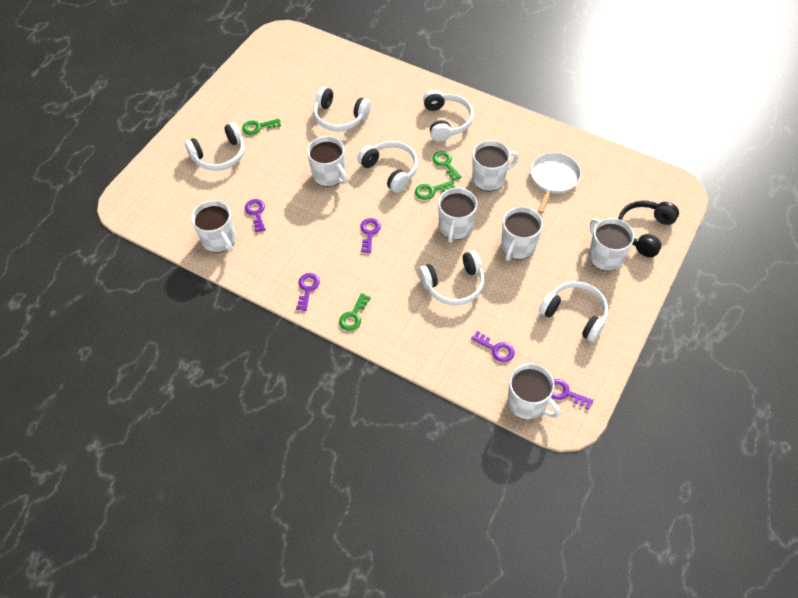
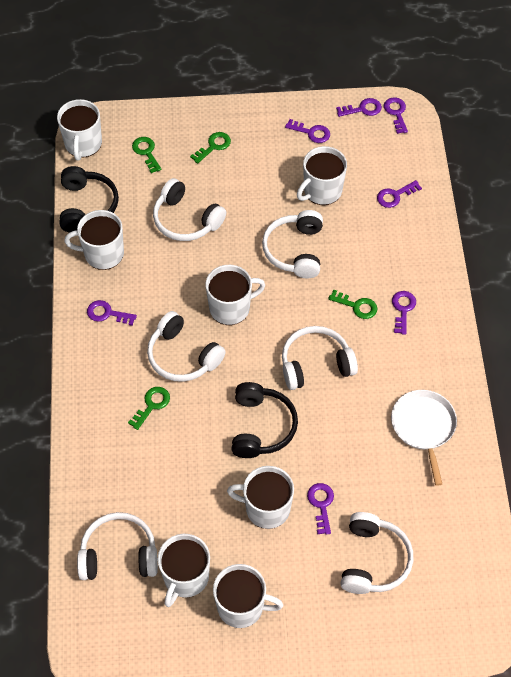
black headphones: [618,200,679,257] = 1 -> [60,166,119,233] [231,382,298,458] = 2
purple key: [245,199,266,232] [296,273,320,311] [360,218,381,253] [471,331,515,362] [551,379,593,410] = 5 -> [87,300,137,326] [285,119,330,143] [307,483,334,535] [336,98,382,117] [377,180,422,208] [384,97,408,134] [392,291,416,335] = 7

